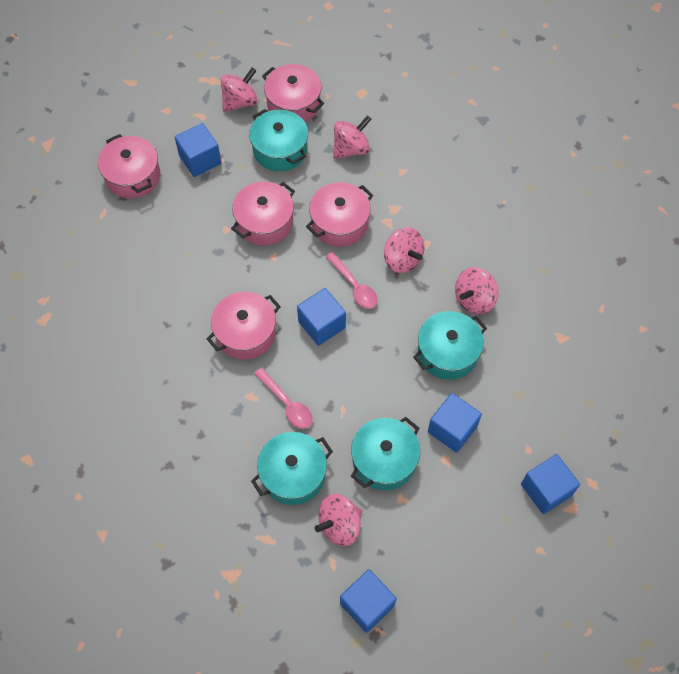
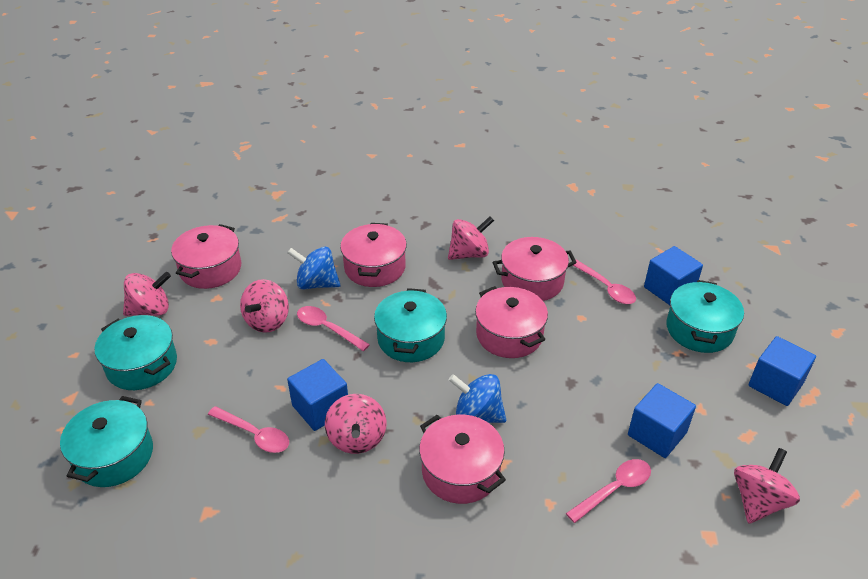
blue cube: [175,123,221,177] [297,288,346,346] [340,569,397,633] [428,393,482,453] [521,454,580,514] = 5 -> [287,359,348,431] [628,383,696,458] [644,246,703,305] [748,336,816,406] = 4
blue spinning top: none = 0 -> [287,247,340,290] [449,374,506,423] = 2
pink spoon: [254,368,313,429] [325,252,378,309] = 2 -> [208,406,289,453] [297,306,370,351] [566,459,651,523] [573,259,636,304] = 4

